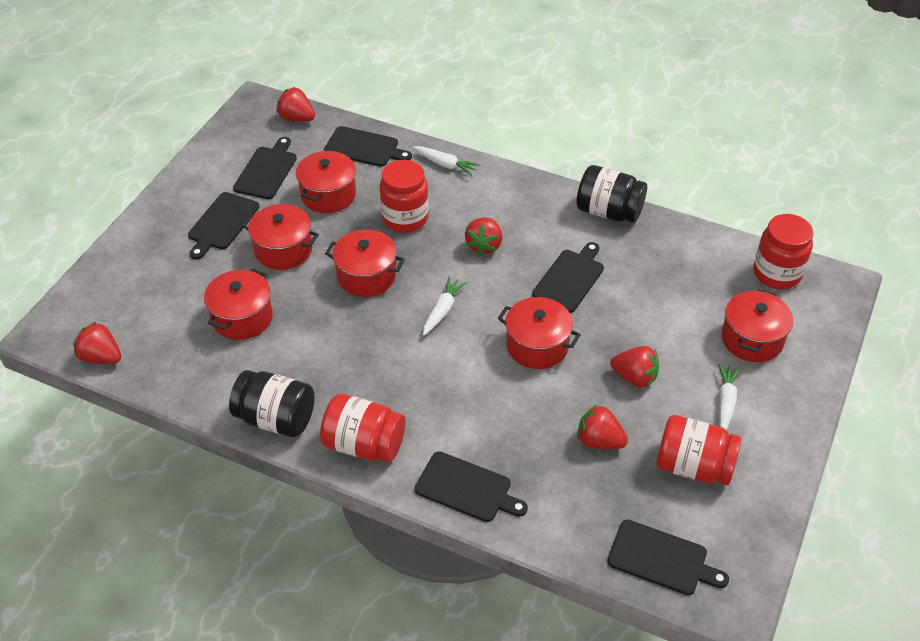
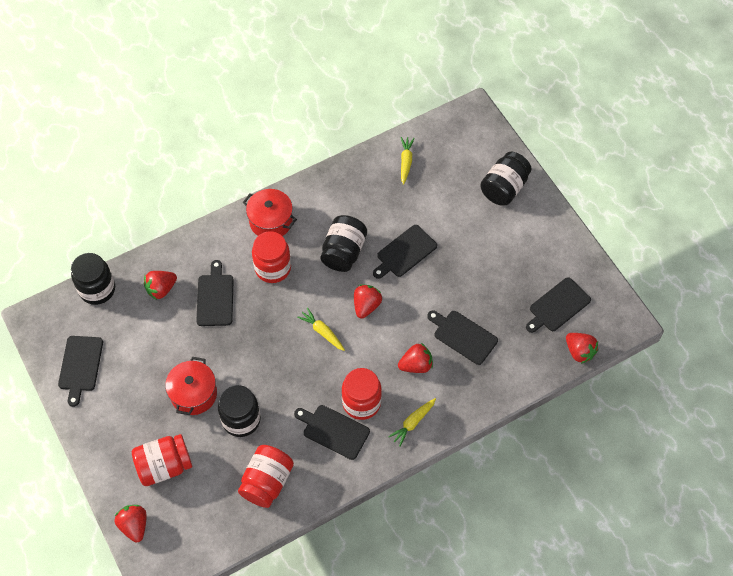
black jar: [229,370,315,437] [576,165,647,223] = 2 -> [71,253,115,305] [218,385,261,437] [321,215,367,272] [480,152,532,206] = 4
red pot: [204,268,273,340] [242,204,319,270] [296,150,356,213] [325,230,405,297] [498,297,581,369] [721,289,793,362] = 6 -> [165,357,217,415] [243,189,297,236] = 2
white carrot: [413,146,480,176] [423,277,467,336] [718,364,740,430] = 3 -> none = 0
yellow carrot: none = 0 -> [297,307,345,351] [388,398,436,447] [401,137,415,185] = 3

